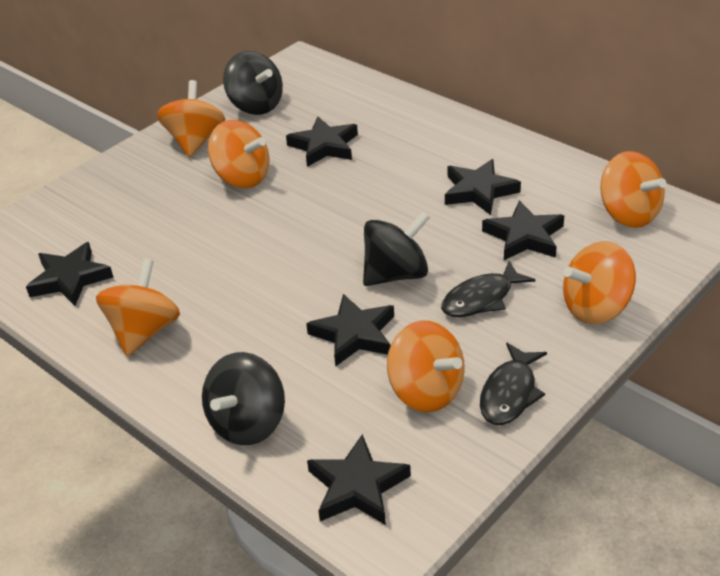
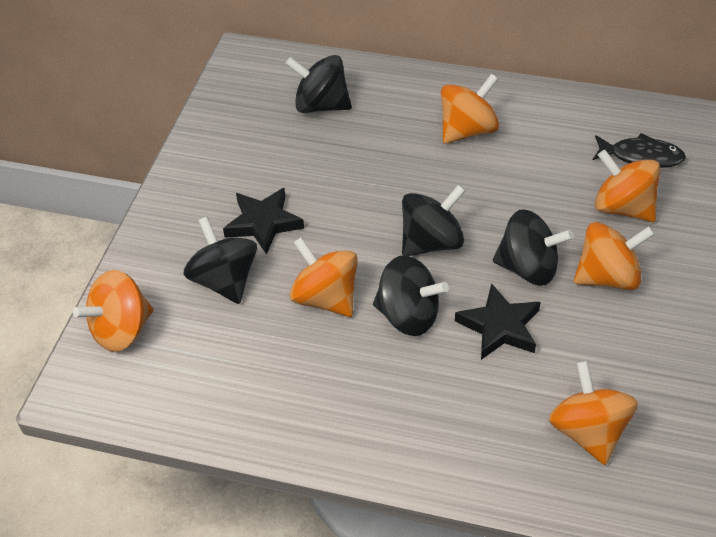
black fish: [441,261,535,317] [480,343,547,425] = 2 -> [593,133,686,168] = 1
black spinning top: [202,352,285,445] [223,51,283,115] [363,211,430,286] = 3 -> [183,217,257,304] [285,55,352,113] [373,256,449,336] [402,185,466,256] [493,209,574,286] = 5
black star: [26,242,113,306] [286,117,358,167] [306,294,394,367] [307,434,411,525] [445,159,521,215] [482,200,564,260] = 6 -> [223,188,304,255] [455,283,541,360] = 2

